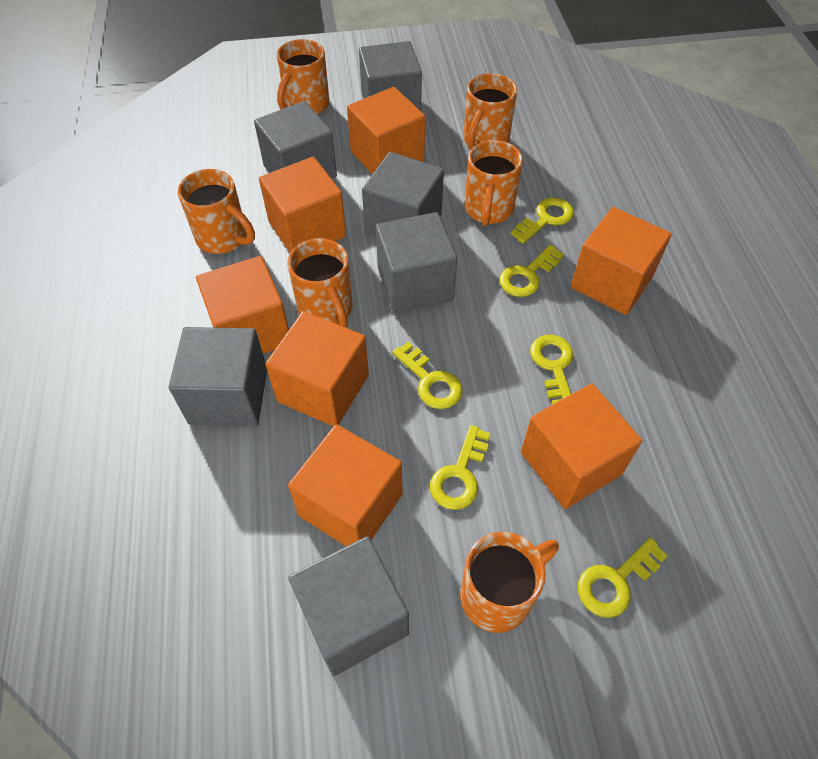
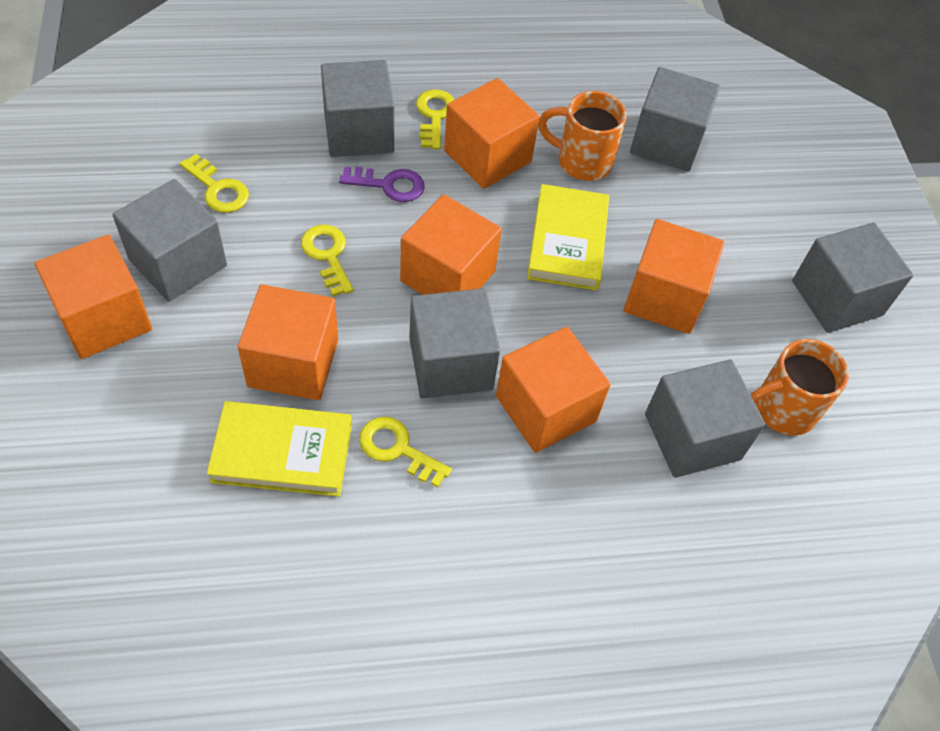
orange cube: [196,256,289,354] [259,157,346,253] [265,311,369,426] [288,424,402,546] [347,87,425,174] [521,383,642,509] [571,207,672,315] = 7 -> [35,235,152,359] [238,285,338,400] [400,194,502,295] [444,78,540,189] [496,327,611,453] [623,219,724,334] = 6
orange mug: [178,169,255,254] [277,39,329,114] [287,238,353,328] [460,532,559,633] [464,73,517,150] [465,140,523,226] = 6 -> [538,91,627,181] [750,339,849,436] = 2
purple key: none = 0 -> [339,167,425,202] = 1
yellow book: none = 0 -> [207,401,352,497] [527,184,609,290] = 2
yellow key: [392,342,463,409] [430,425,490,510] [499,245,564,297] [511,197,574,244] [530,335,573,405] [578,537,667,618] = 6 -> [180,154,249,213] [301,224,354,296] [359,417,452,487] [416,89,454,149] = 4

